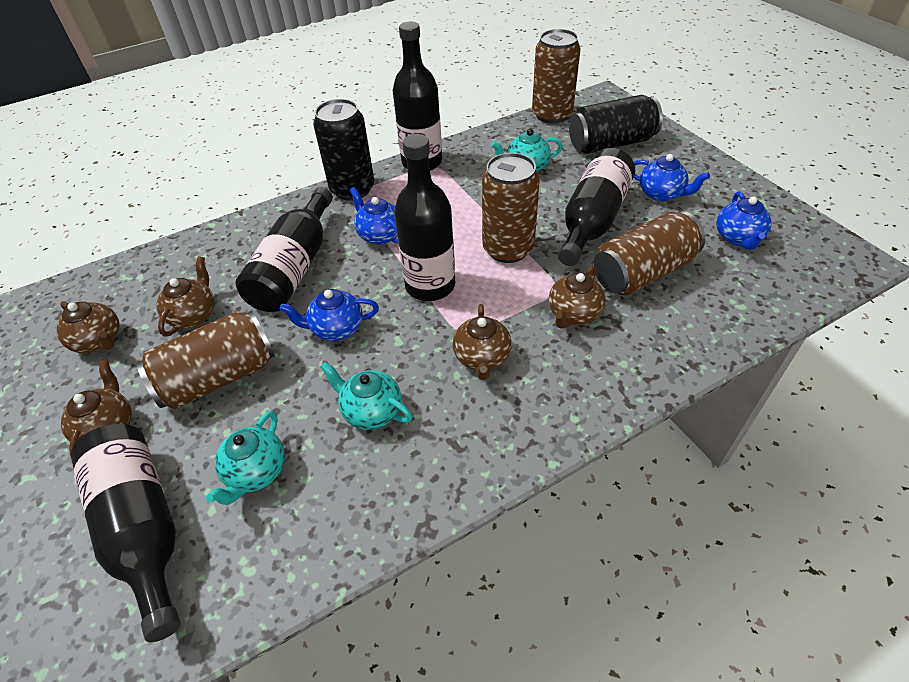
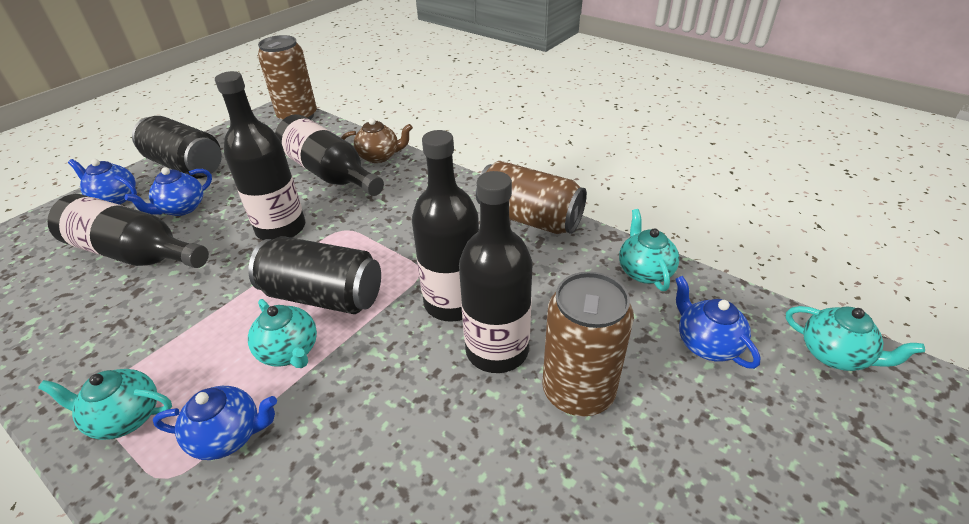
brown can: [136,310,275,409] [482,153,540,263] [532,29,581,124] [594,211,705,295] = 4 -> [258,35,317,120] [476,161,587,234] [542,272,634,416] = 3
brown teapot: [57,301,119,353] [61,360,132,457] [157,256,215,337] [453,304,512,380] [549,266,606,329] = 5 -> [341,118,413,163] = 1
turquoise teapot: [206,411,285,505] [320,362,413,430] [491,129,563,172] = 3 -> [38,369,172,440] [248,299,317,368] [619,209,679,291] [786,306,925,371] = 4

